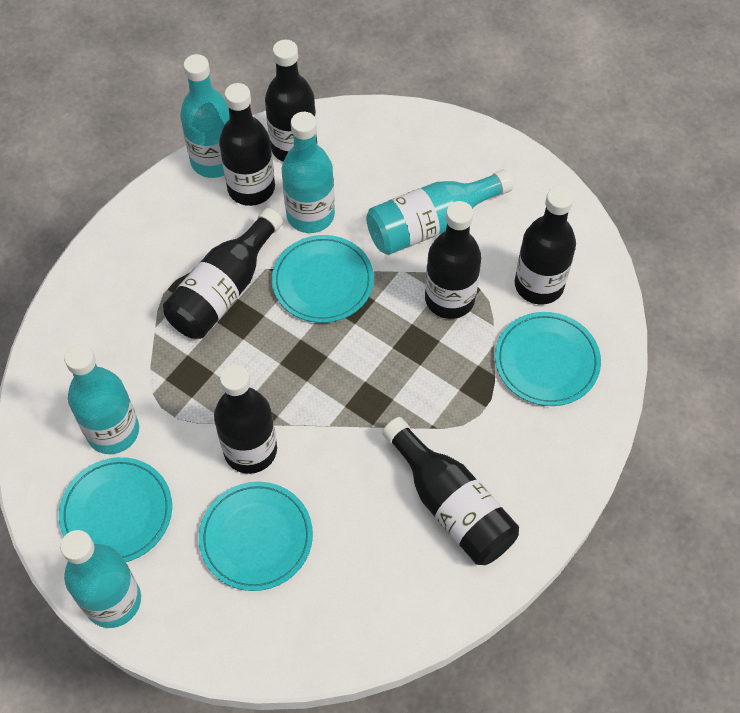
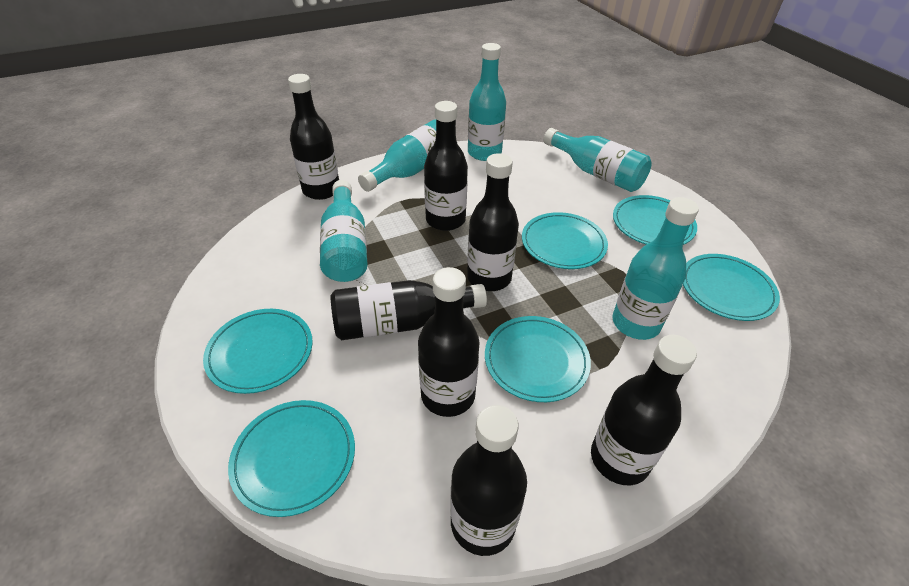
turquoise plate: [59,457,172,562] [199,482,313,591] [272,235,374,323] [495,312,601,406] = 4 -> [203,309,313,394] [228,400,355,517] [485,316,591,402] [522,212,608,269] [613,195,697,245] [683,254,780,321] = 6

